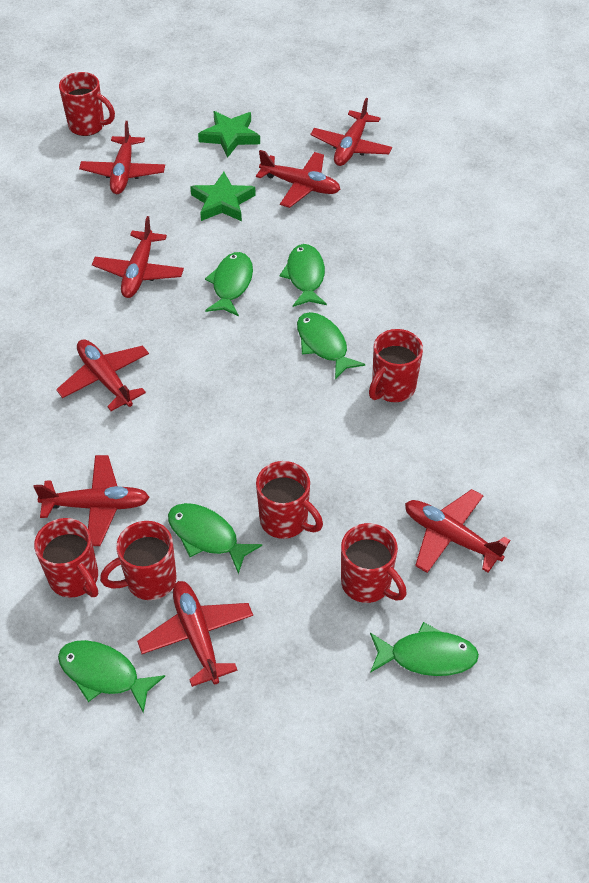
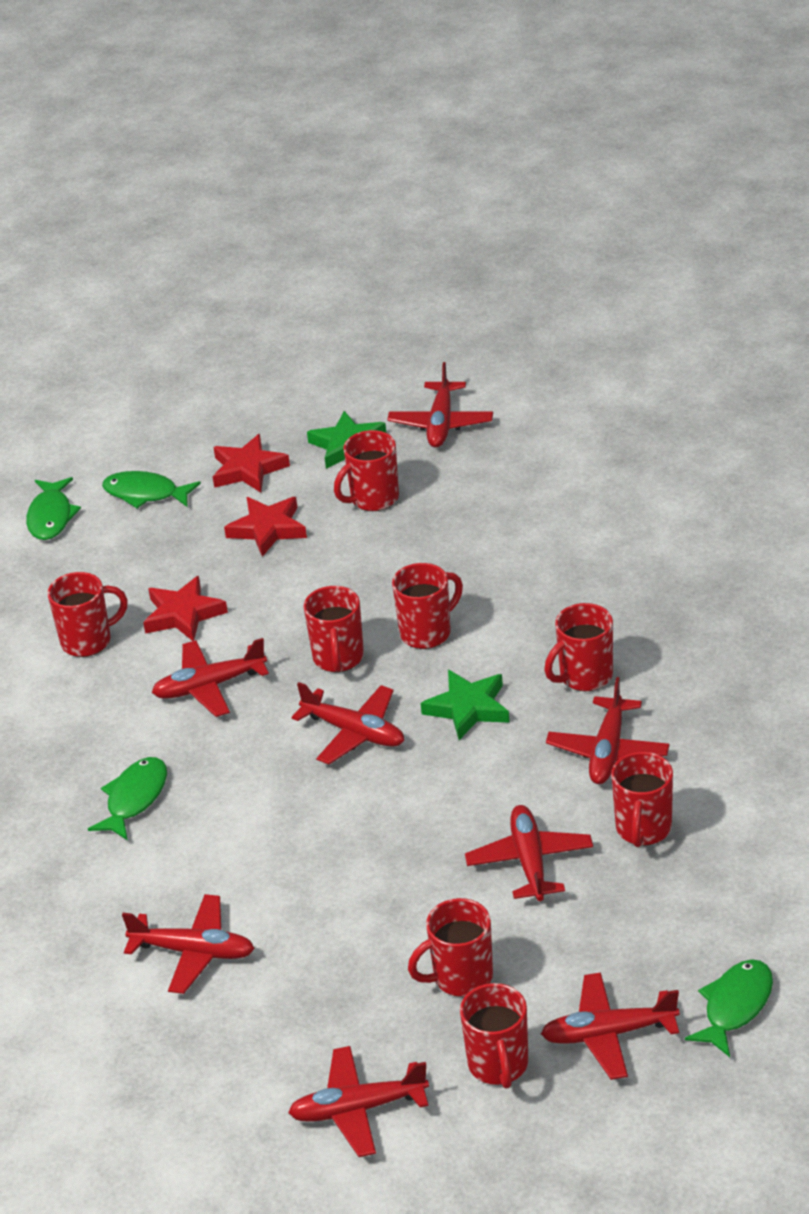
green fish: [58,640,165,713] [168,503,262,574] [205,252,253,316] [279,244,327,307] [297,312,365,379] [370,622,479,676] = 6 -> [26,477,81,540] [88,757,167,840] [102,471,201,508] [685,959,773,1057] = 4
red mug: [34,518,98,598] [59,72,115,136] [100,521,177,600] [256,461,323,539] [341,523,407,603] [369,329,423,402] = 6 -> [47,572,128,657] [304,586,364,672] [334,430,399,511] [392,563,463,649] [408,898,493,997] [460,983,528,1089] [544,603,613,691] [611,752,673,847] = 8
red star: none = 0 -> [143,576,228,641] [213,434,290,492] [224,497,307,557] = 3

